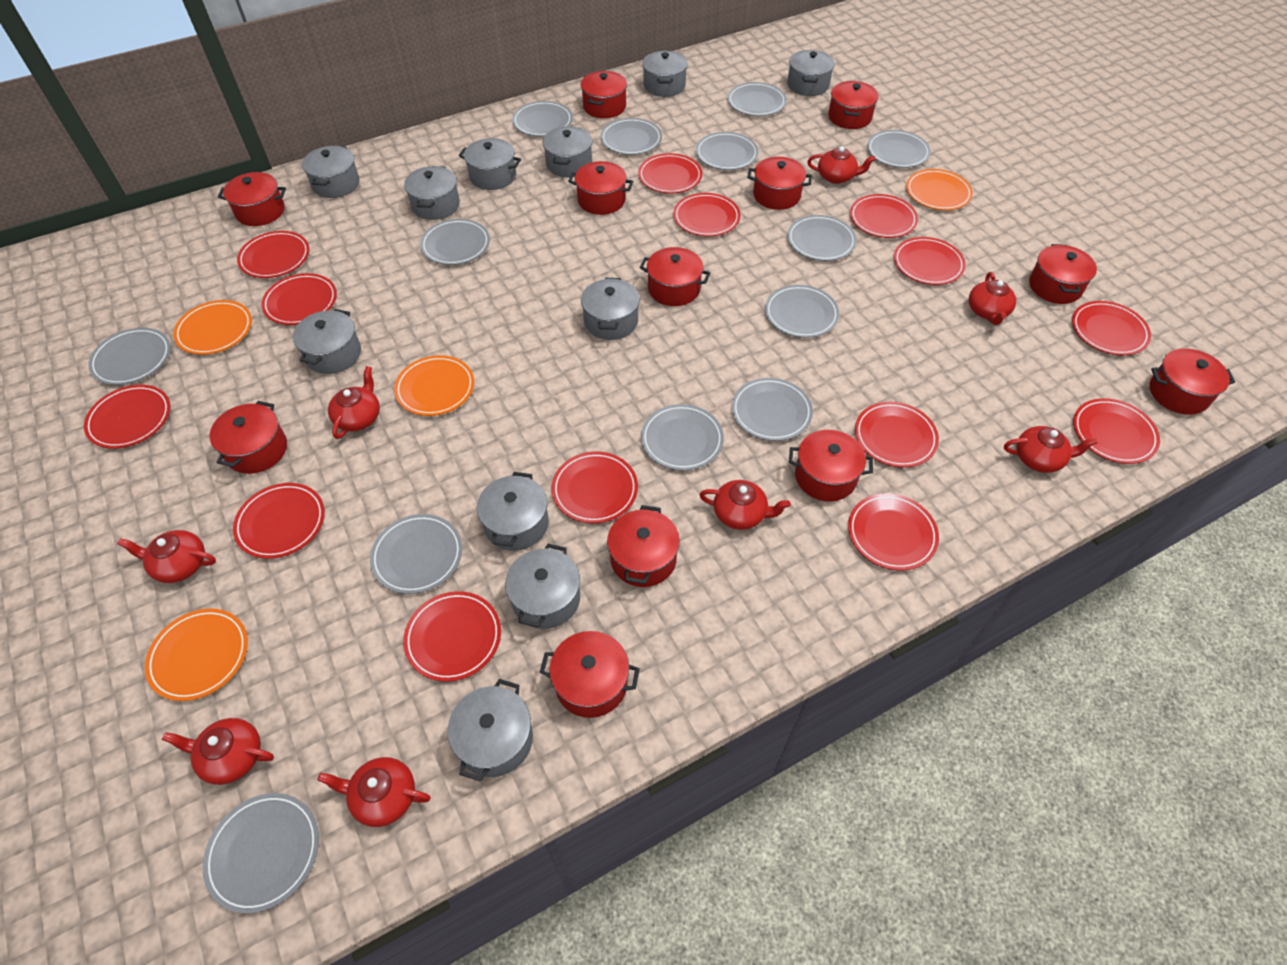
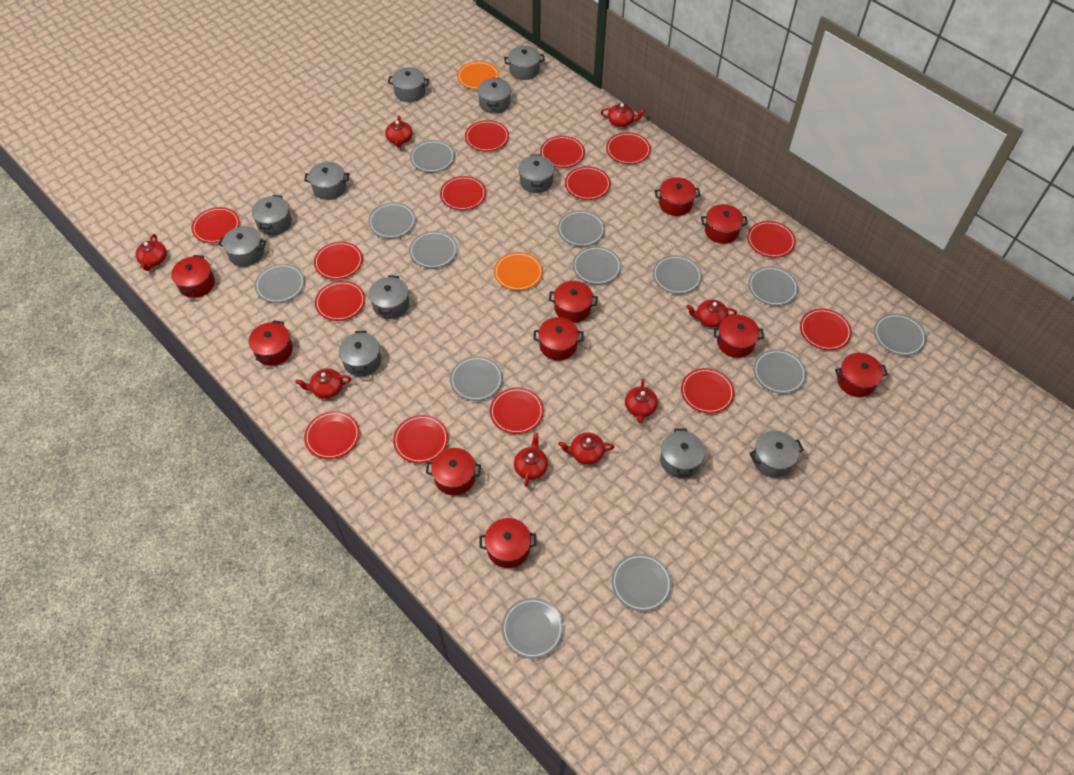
orange plate: [145,608,248,701] [173,300,252,355] [394,355,474,416] [906,169,973,210] = 4 -> [457,61,499,90] [494,252,543,291] = 2
red pot: [209,401,287,474] [218,172,286,226] [540,631,640,718] [568,161,633,215] [580,71,627,118] [607,505,680,587] [639,247,710,306] [747,157,812,210] [789,430,873,502] [828,81,879,129] [1029,244,1097,304] [1150,348,1235,415] = 12 -> [171,255,215,298] [249,320,293,366] [426,448,481,495] [479,518,537,568] [534,317,583,361] [549,281,598,323] [655,177,701,216] [701,204,748,244] [713,315,764,358] [835,353,888,397] = 10

